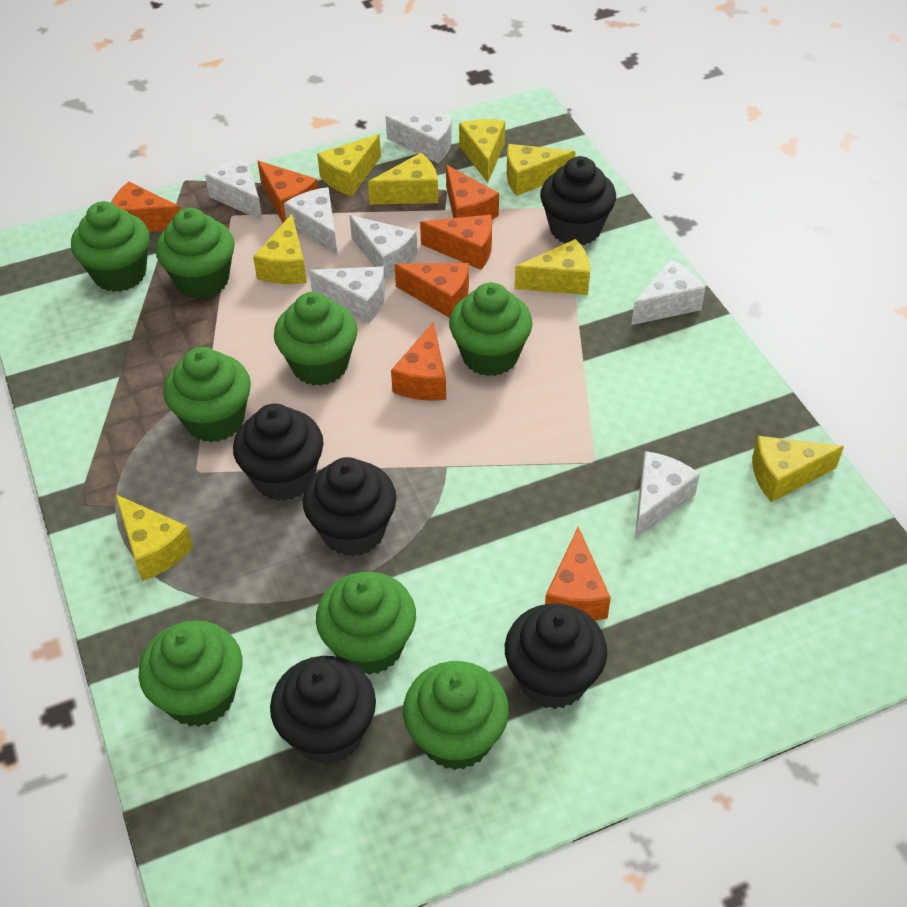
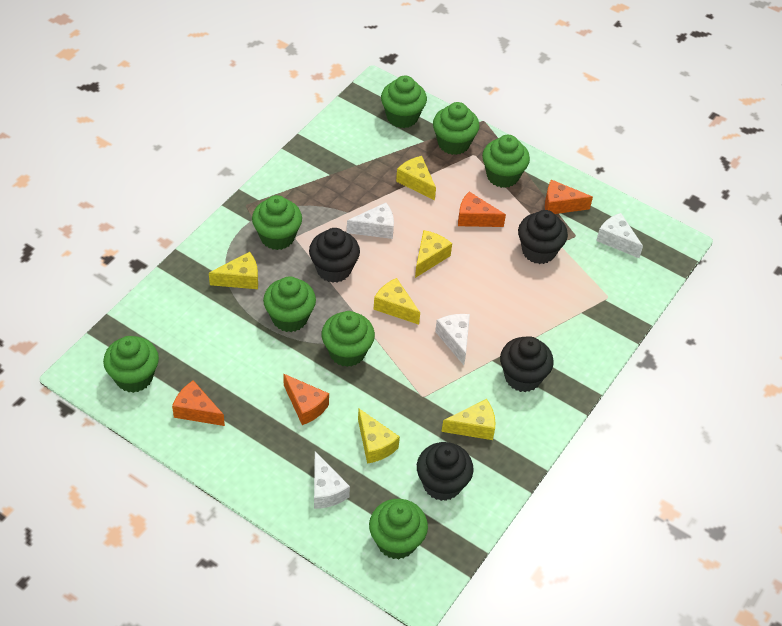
black cupcake: [233,404,324,501] [270,656,376,764] [303,457,396,556] [505,604,607,709] [540,156,616,245] = 5 -> [309,228,360,283] [417,442,474,501] [500,336,554,392] [518,210,568,264] = 4
orange cheese: [111,182,181,232] [257,161,318,223] [391,321,446,401] [394,263,469,318] [420,215,492,270] [446,165,499,220] [545,526,611,621] = 7 -> [172,380,225,426] [283,374,329,425] [458,192,506,227] [545,179,593,214] = 4
white cheese: [205,157,263,221] [284,187,337,255] [309,266,385,323] [349,215,417,279] [385,114,452,163] [631,259,706,325] [635,451,700,539] = 7 -> [314,451,350,509] [347,203,394,239] [435,314,470,365] [596,213,643,258] = 4
yellow cheese: [115,494,193,581] [253,214,307,284] [317,134,381,196] [368,153,438,204] [459,119,505,183] [507,144,576,196] [515,239,590,295] [752,436,844,503] = 8 -> [209,252,258,289] [358,409,400,464] [373,278,420,325] [396,156,436,201] [415,230,452,278] [442,399,495,440] = 6

